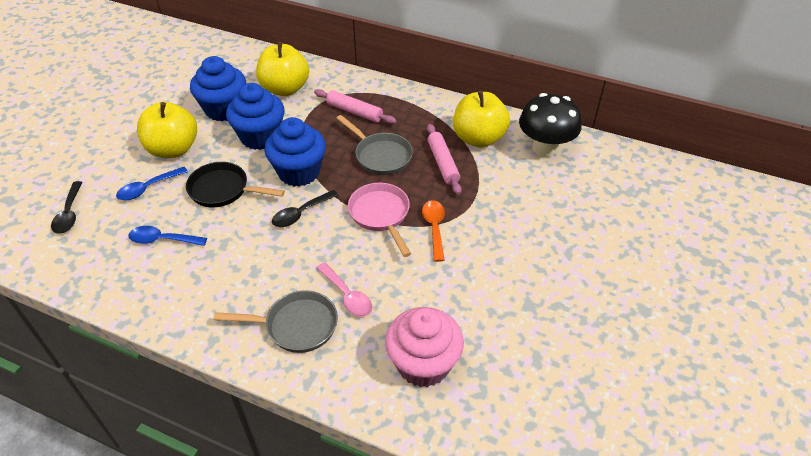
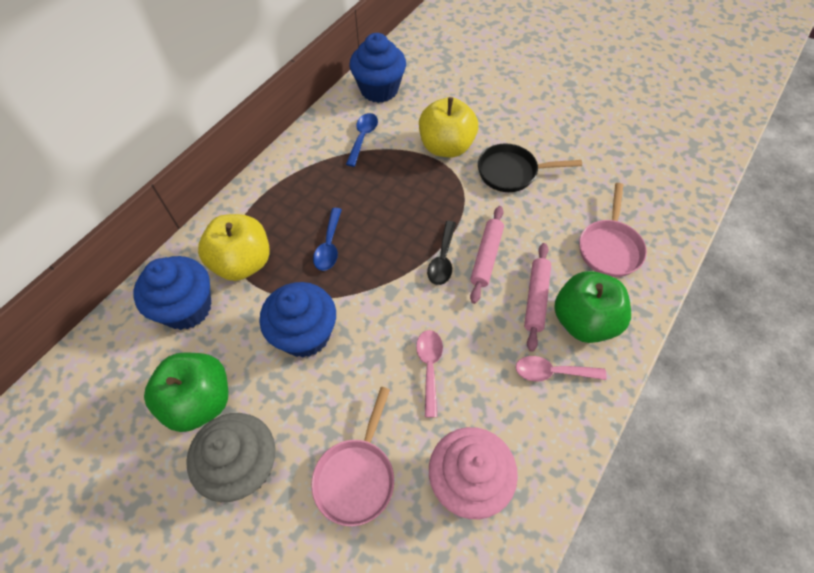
black mushroom: [519,93,581,157] = 1 -> none = 0
black spoon: [51,181,83,234] [272,190,339,227] = 2 -> [427,221,456,285] = 1
green apple: none = 0 -> [144,353,228,432] [554,271,631,343] = 2
grey cupcake: none = 0 -> [186,413,276,502] = 1
grey pan: [214,290,338,353] [336,115,413,175] = 2 -> none = 0
orange spoon: [422,200,445,262] = 1 -> none = 0
pink pan: [348,183,411,257] = 1 -> [311,387,394,526] [579,183,647,277] = 2
pink spoon: [317,262,372,317] = 1 -> [416,330,443,417] [515,356,607,382] = 2
yellow apple: [137,102,197,158] [256,42,309,96] [453,91,510,147] = 3 -> [198,214,270,281] [419,97,478,157] = 2

